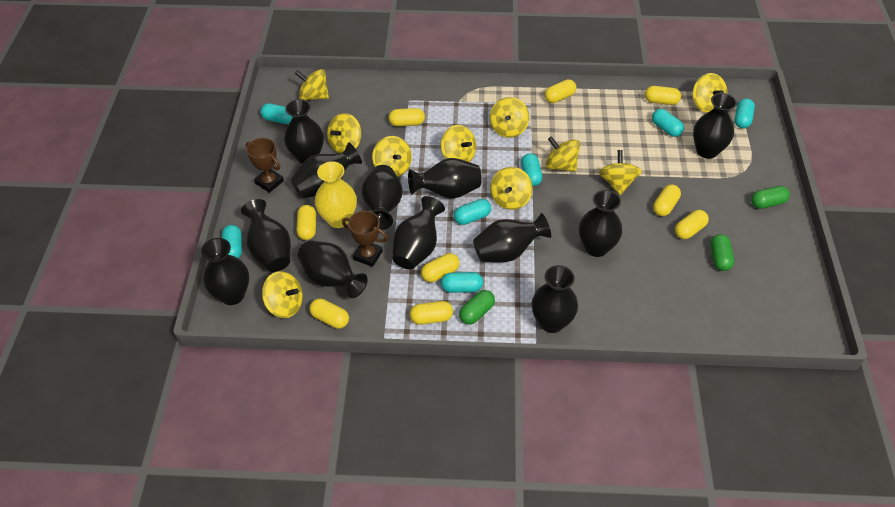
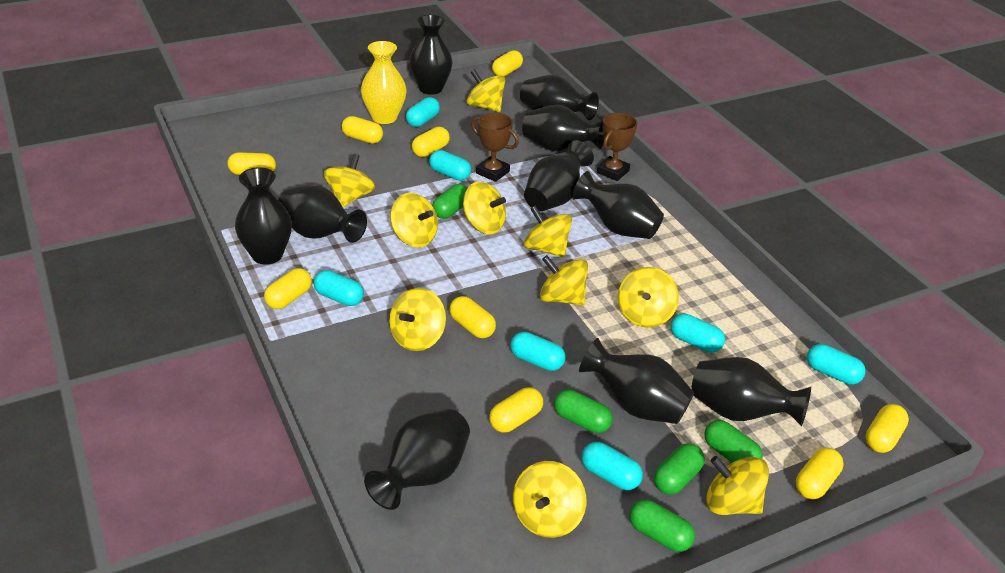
black vase: [201,238,249,305] [241,199,291,272] [284,99,324,164] [291,142,362,198] [298,240,368,298] [361,165,403,230] [392,196,445,270] [408,158,482,199] [473,213,551,262] [532,265,578,333] [579,190,622,257] [693,93,737,159] = 12 -> [235,167,292,265] [278,185,367,243] [364,409,470,510] [409,15,453,95] [520,75,599,120] [522,105,604,151] [524,140,594,211] [572,171,664,239] [579,338,694,424] [691,357,811,426] = 10
green capsule: [459,290,495,324] [710,234,734,271] [751,186,790,209] = 3 -> [432,184,467,219] [554,390,613,433] [629,500,695,552] [654,443,705,495] [704,420,763,463] = 5

